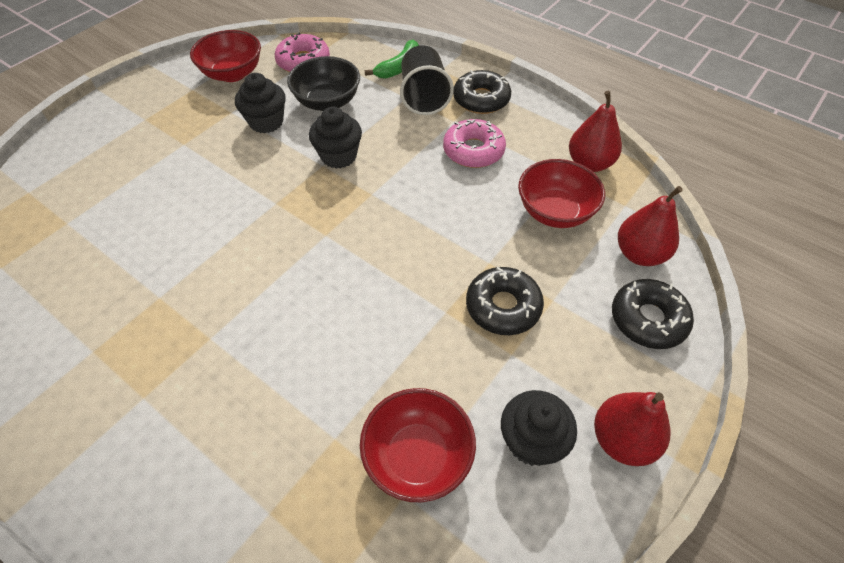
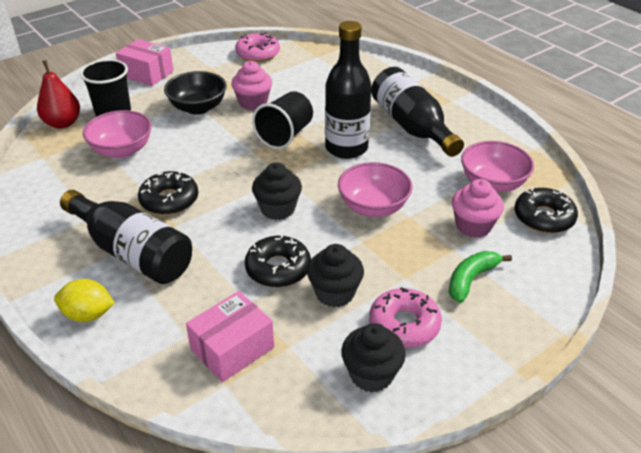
black bottle: none = 0 -> [60,190,192,284] [325,21,372,159] [371,67,464,157] = 3
black cup: [400,45,454,115] = 1 -> [80,59,131,116] [252,91,313,149] = 2
pink bowl: none = 0 -> [83,110,152,158] [338,162,413,217] [461,141,534,193] = 3
pink box: none = 0 -> [116,39,174,86] [186,291,274,382] = 2
pink cupcake: none = 0 -> [231,61,272,110] [452,179,504,238] = 2
red bowl: [190,30,261,82] [360,388,476,502] [518,159,605,228] = 3 -> none = 0
red pear: [569,91,622,172] [594,392,671,466] [618,186,683,266] = 3 -> [37,60,80,129] = 1
yellow lemon: none = 0 -> [54,279,115,322] = 1

